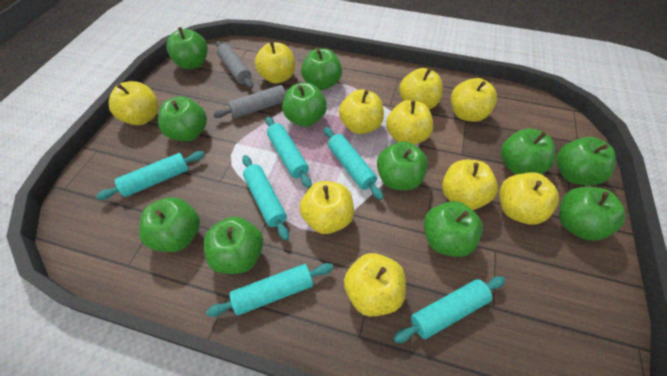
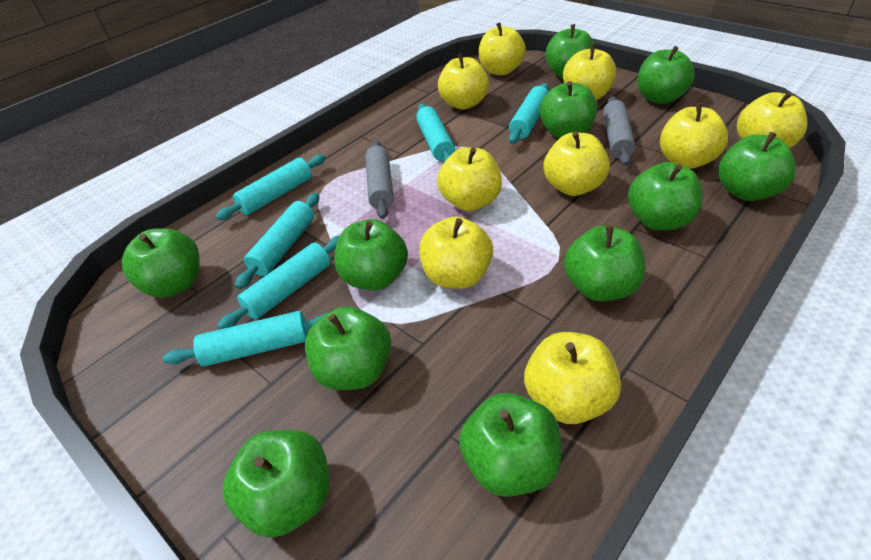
yellow apple: [109,81,159,125] [255,41,295,84] [300,181,354,234] [339,89,384,134] [344,253,406,317] [386,100,433,145] [399,68,443,109] [442,160,498,210] [451,78,497,122] [499,172,559,225] = 10 -> [419,217,493,289] [437,147,502,211] [438,53,489,109] [478,23,526,75] [524,332,621,424] [544,131,610,196] [563,45,616,100] [660,103,728,169] [737,91,807,148] = 9

